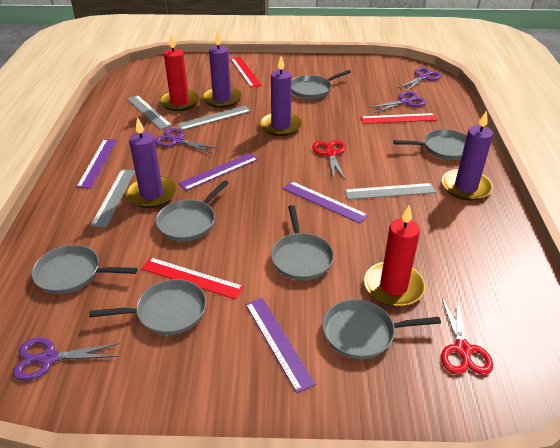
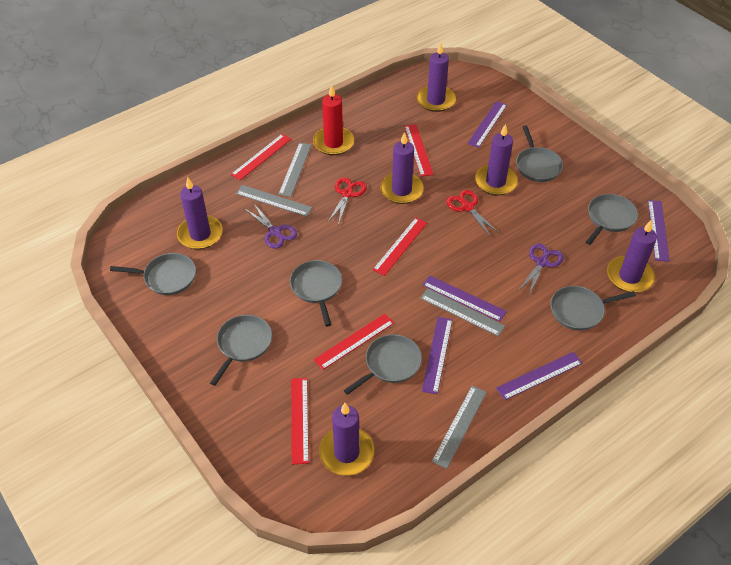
purple candle: [126,117,177,208] [202,31,242,108] [260,56,302,136] [442,110,493,201] = 4 -> [177,177,223,249] [319,403,374,476] [380,132,424,204] [417,42,456,112] [475,124,518,196] [607,220,657,293] = 6
purple ruler: [76,139,117,189] [178,153,258,191] [245,298,316,393] [283,181,368,224] = 4 -> [422,317,452,394] [423,275,507,322] [467,101,507,148] [496,352,583,400] [648,200,670,262] = 5
purple scissors: [13,338,119,381] [155,128,219,154] [369,91,426,113] [398,67,442,91] = 4 -> [244,203,297,249] [518,244,563,295] = 2
red candle: [159,34,200,111] [364,204,425,307] = 2 -> [313,84,354,155] = 1
red ruler: [141,257,244,299] [231,57,262,87] [361,113,438,124] = 3 -> [231,134,291,180] [291,378,309,464] [314,314,394,370] [373,218,427,276] [404,124,434,177] = 5

